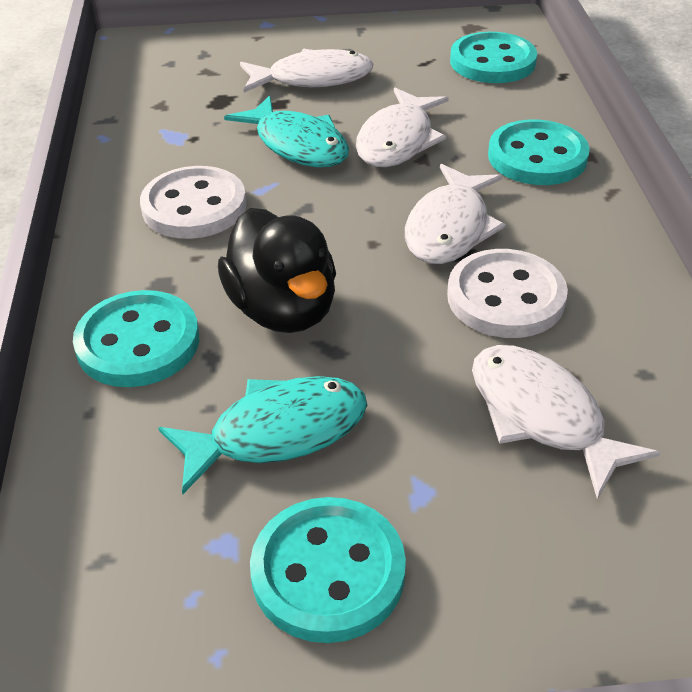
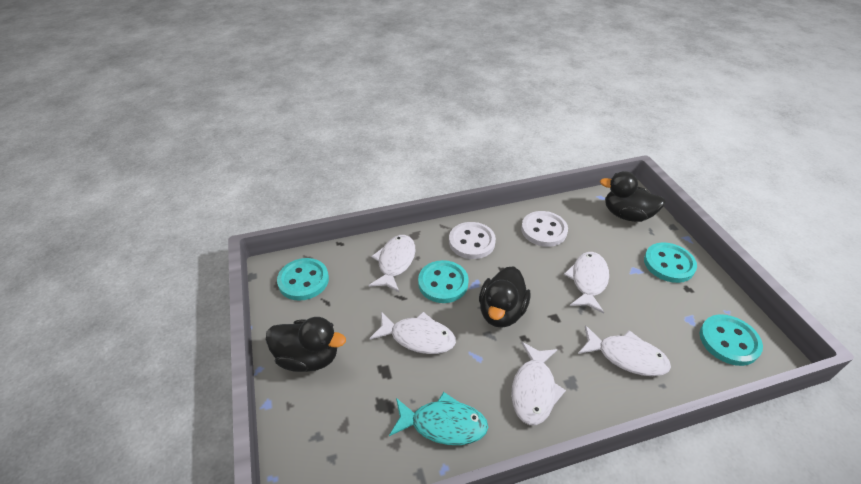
black duck: [218,208,336,333] = 1 -> [266,317,346,372] [479,266,530,328] [600,171,666,222] = 3
turquoise fish: [158,376,367,494] [224,95,349,167] = 2 -> [389,392,488,445] = 1
white fish: [240,49,373,93] [356,88,449,167] [405,164,506,264] [472,345,660,499] = 4 -> [368,235,415,292] [369,311,456,354] [511,342,566,425] [564,252,609,314] [578,325,671,376] = 5

